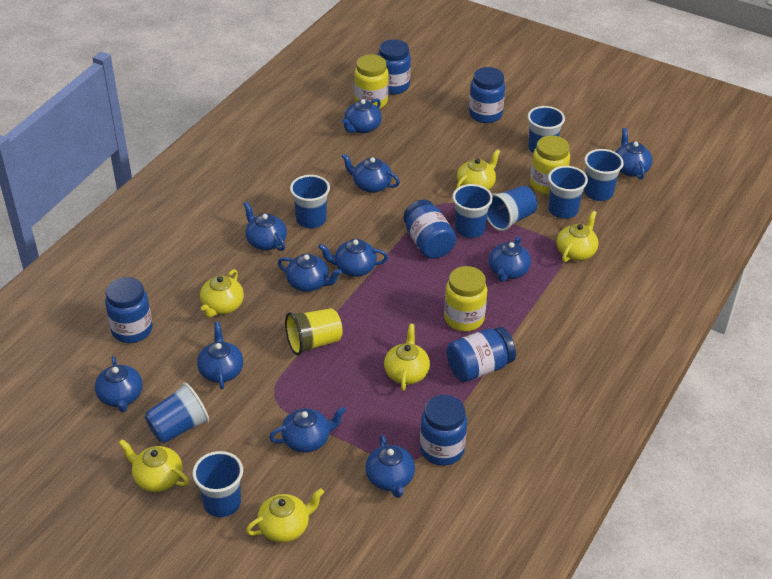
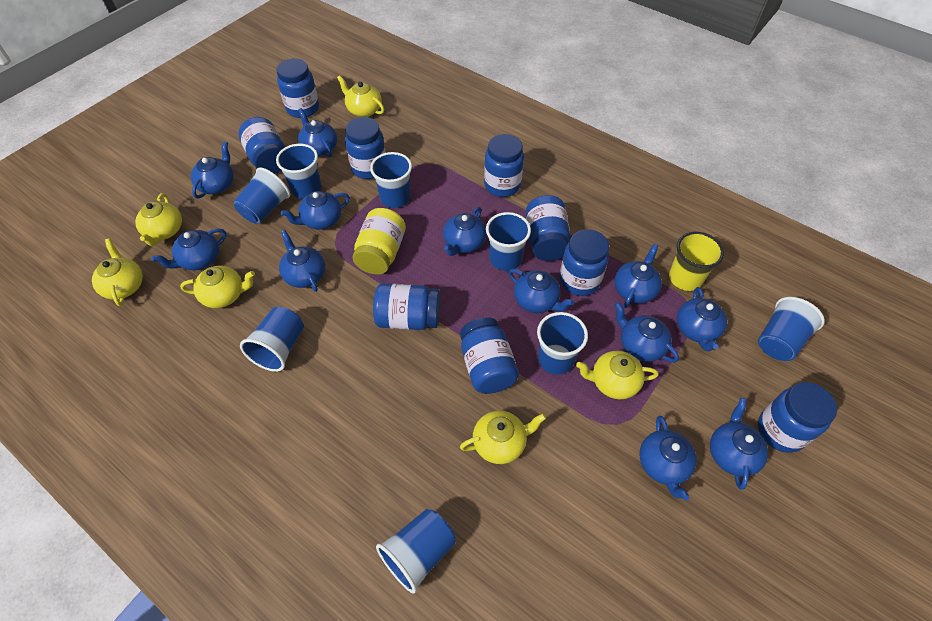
blue jar: [105,277,152,343] [378,39,411,94] [404,200,456,259] [420,395,467,466] [447,327,516,382] [469,67,505,123] = 6 -> [239,117,285,174] [276,58,319,118] [345,117,386,179] [373,283,440,330] [460,317,519,394] [484,134,524,197] [525,195,570,261] [559,229,609,296] [758,382,837,453] = 9
blue teapot: [95,356,143,412] [197,322,243,389] [243,202,287,251] [269,407,346,453] [278,254,342,292] [318,239,388,277] [341,154,400,193] [342,98,382,134] [365,435,415,498] [489,236,531,282] [616,128,652,180] = 11 -> [152,228,227,270] [191,142,234,198] [279,230,325,292] [281,191,350,230] [298,108,337,158] [443,207,486,256] [509,269,574,313] [614,244,662,308] [615,302,679,363] [639,416,697,501] [677,287,727,351] [710,398,768,490] = 12
yellow jar: [354,54,389,109] [444,266,487,331] [530,135,570,195] = 3 -> [352,208,406,275] = 1

